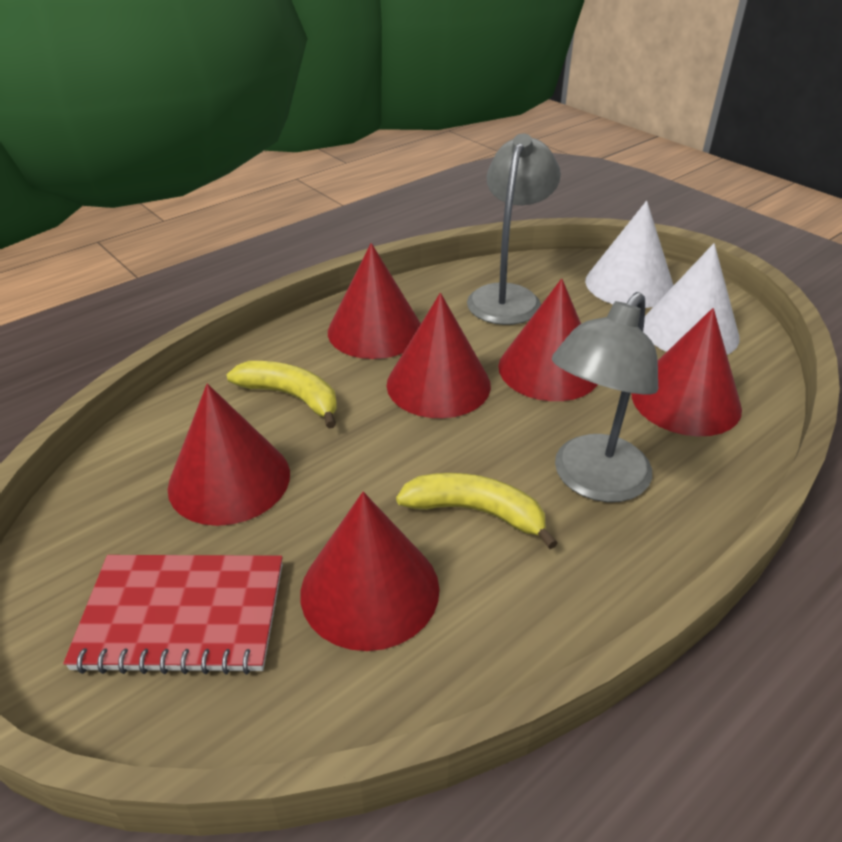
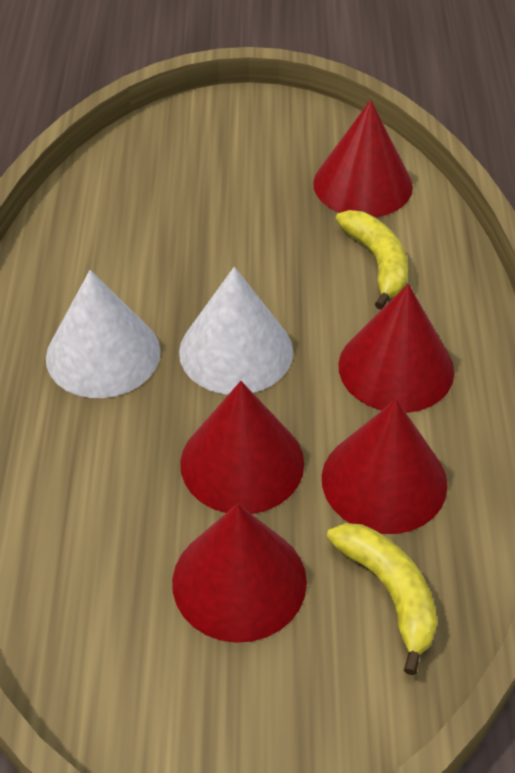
grey lamp: [467,133,561,325] [552,292,658,502] = 2 -> none = 0
red cone: [168,384,290,526] [301,492,440,651] [328,243,421,359] [387,293,491,418] [498,278,598,401] [632,308,742,436] = 6 -> [172,504,307,643] [180,381,304,514] [313,100,413,217] [322,399,448,534] [338,284,454,413] = 5
red notebook: [63,555,283,675] = 1 -> none = 0

